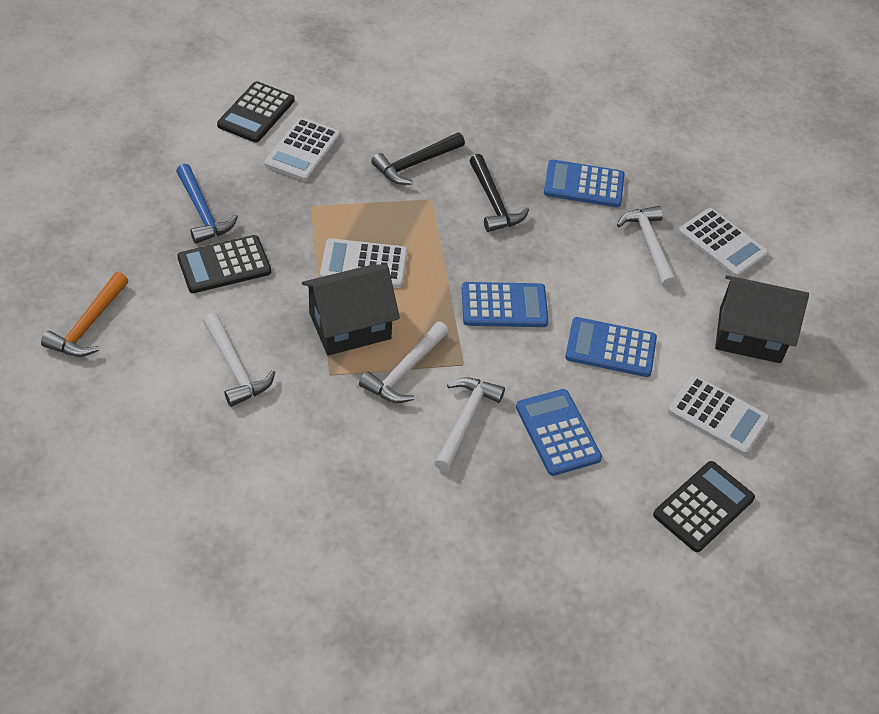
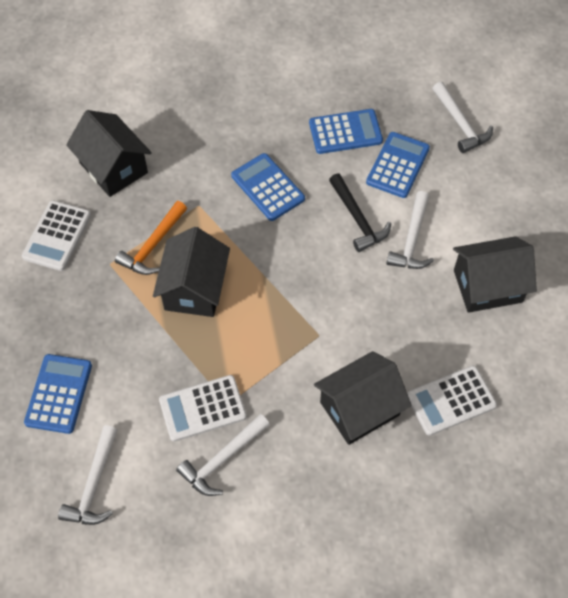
black calculator: [177,235,271,293] [217,81,294,143] [653,461,755,552] = 3 -> none = 0
black hammer: [371,133,465,185] [469,154,529,232] = 2 -> [329,173,391,252] = 1
black house: [302,264,400,356] [715,275,809,363] = 2 -> [66,110,152,197] [153,227,230,317] [314,351,412,445] [453,236,537,313] = 4
blue hammer: [176,164,238,244] = 1 -> none = 0
white calculator: [264,117,341,181] [320,238,408,288] [667,375,770,455] [678,208,768,277] = 4 -> [22,200,91,271] [159,375,247,442] [407,366,497,436] = 3

